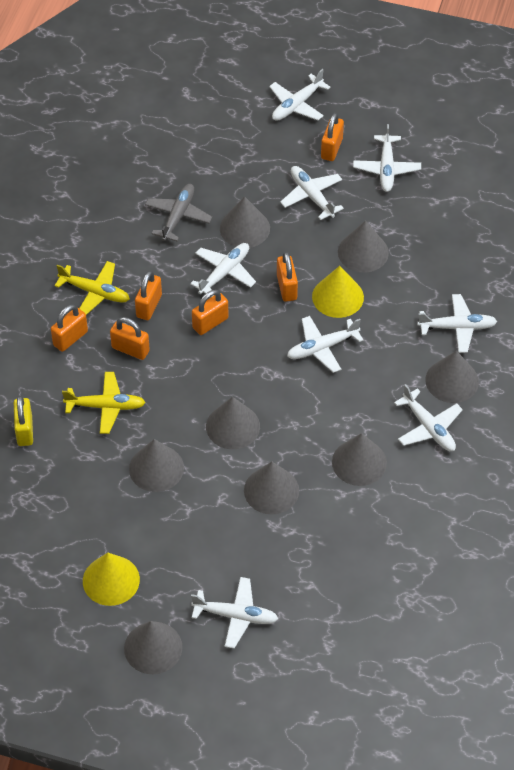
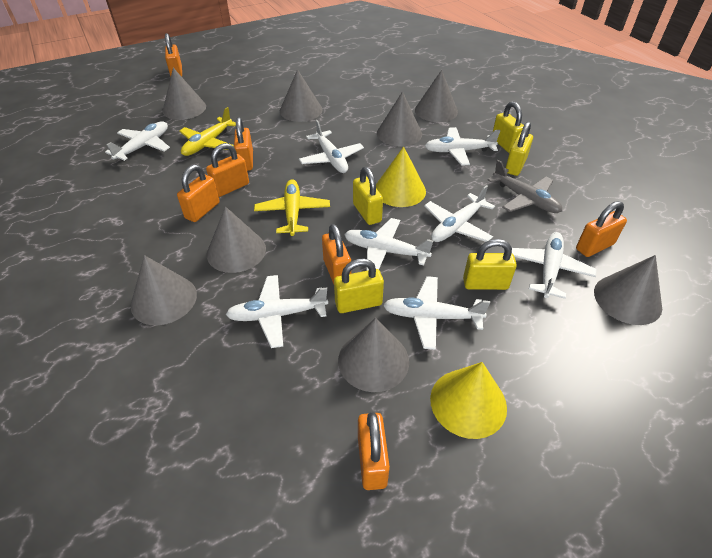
orange padlock: [51,304,88,352] [110,317,150,360] [135,271,162,320] [192,290,228,335] [277,252,298,302] [321,113,344,161] = 6 -> [165,33,182,77] [177,165,220,222] [206,143,249,197] [234,117,253,171] [322,224,351,284] [358,412,390,490] [576,201,627,257] = 7
yellow padlock: [14,396,33,446] = 1 -> [334,259,384,313] [353,167,383,225] [463,239,517,290] [493,101,524,153] [506,122,533,176] = 5

